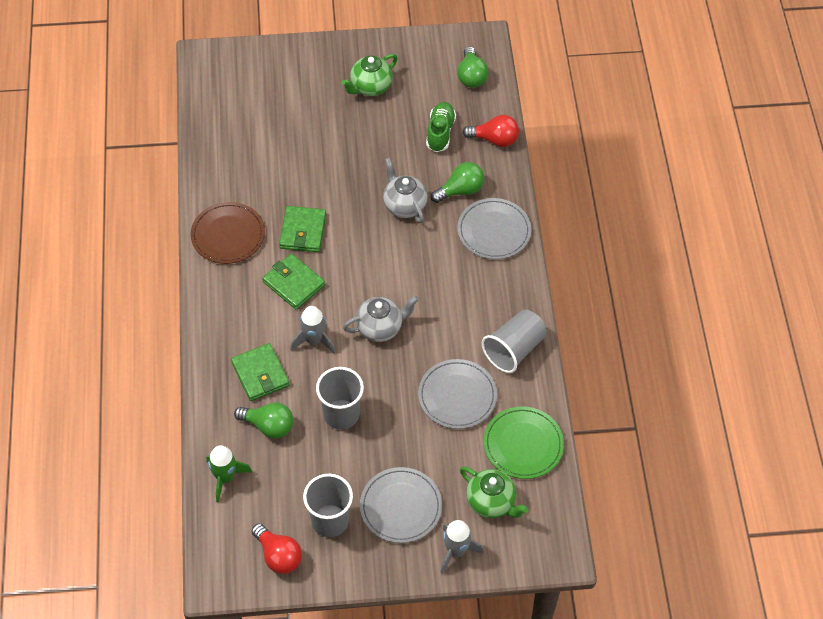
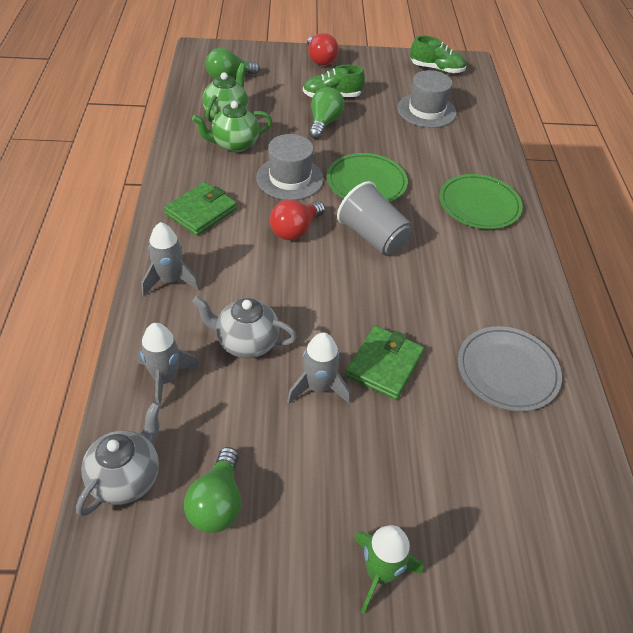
brown plate: [190,202,265,264] = 1 -> none = 0
green plate: [484,406,564,479] = 1 -> [327,153,408,203] [439,174,523,229] = 2
green shoe: [426,102,456,152] = 1 -> [303,65,365,98] [410,36,466,74] = 2
green wallet: [231,343,289,401] [262,254,325,310] [279,206,326,252] = 3 -> [164,182,237,236] [345,325,424,400] = 2
grey cup: [303,474,353,537] [316,367,364,430] [482,310,547,373] = 3 -> [337,181,413,256] = 1
grey hat: none = 0 -> [256,134,324,200] [397,70,457,128] = 2
grey plate: [360,467,442,543] [418,359,497,429] [457,198,531,259] = 3 -> [458,326,562,411] = 1
grey rocket: [290,306,336,354] [440,520,484,574] = 2 -> [137,323,200,405] [141,222,200,296] [287,332,351,404] = 3

